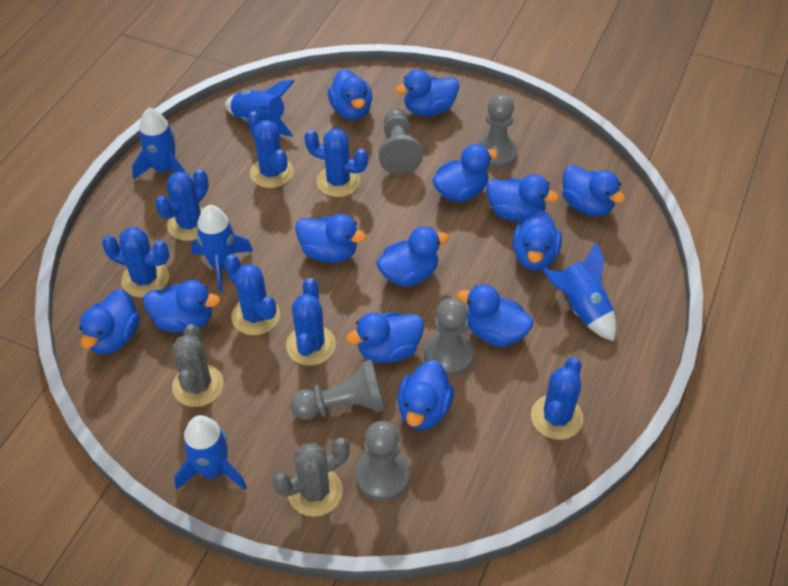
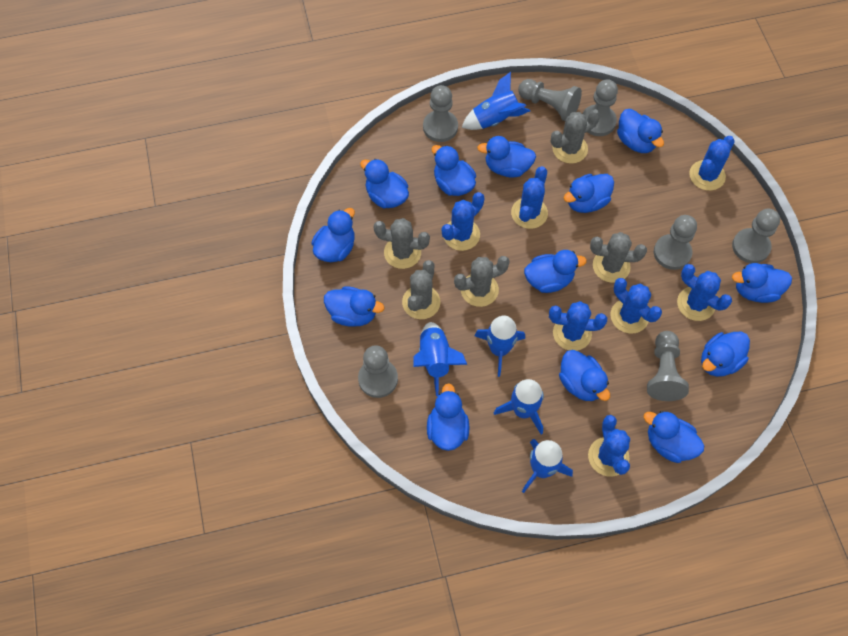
grey cactus: [172,324,224,407] [272,437,350,517] = 2 -> [374,218,430,269] [402,260,441,319] [454,256,510,307] [551,109,600,164] [590,232,647,283] = 5
grey pawn: [290,359,385,420] [356,421,410,501] [379,109,423,175] [424,298,474,376] [476,94,518,169] = 5 -> [358,345,398,398] [423,85,458,142] [518,79,582,121] [582,79,618,136] [647,331,689,401] [654,215,697,270] [732,209,780,263] = 7

